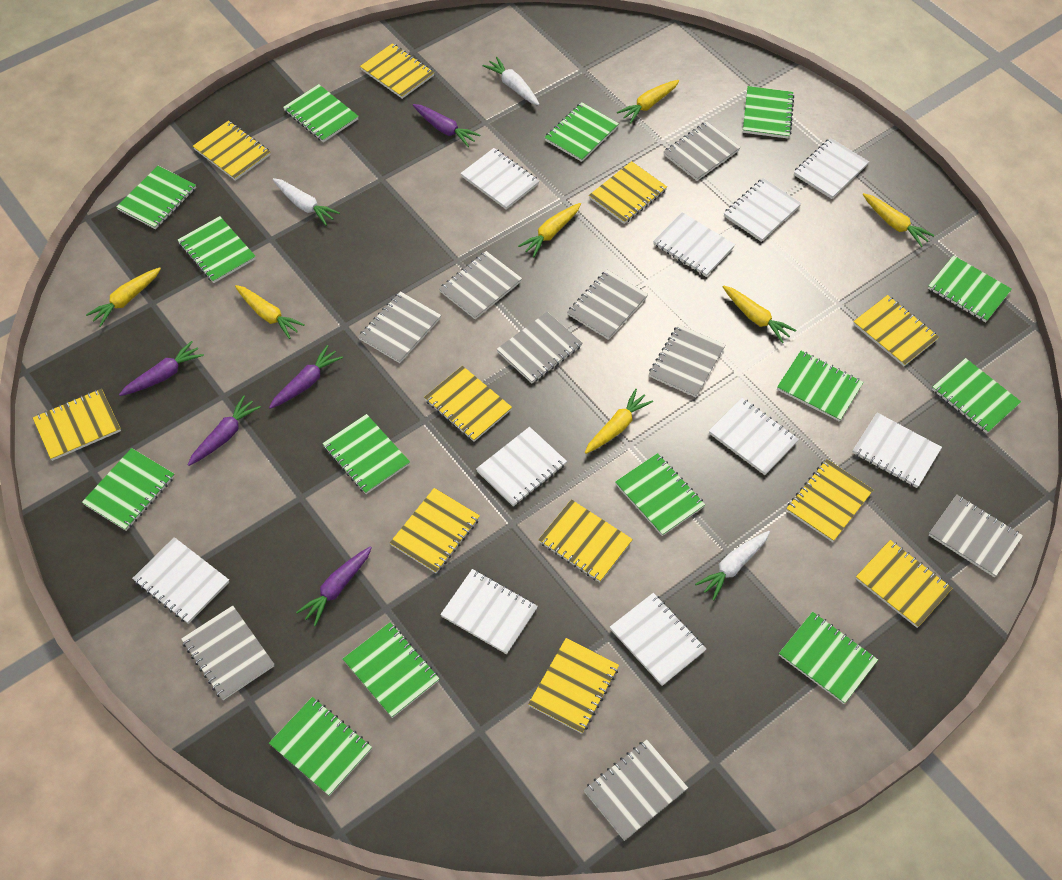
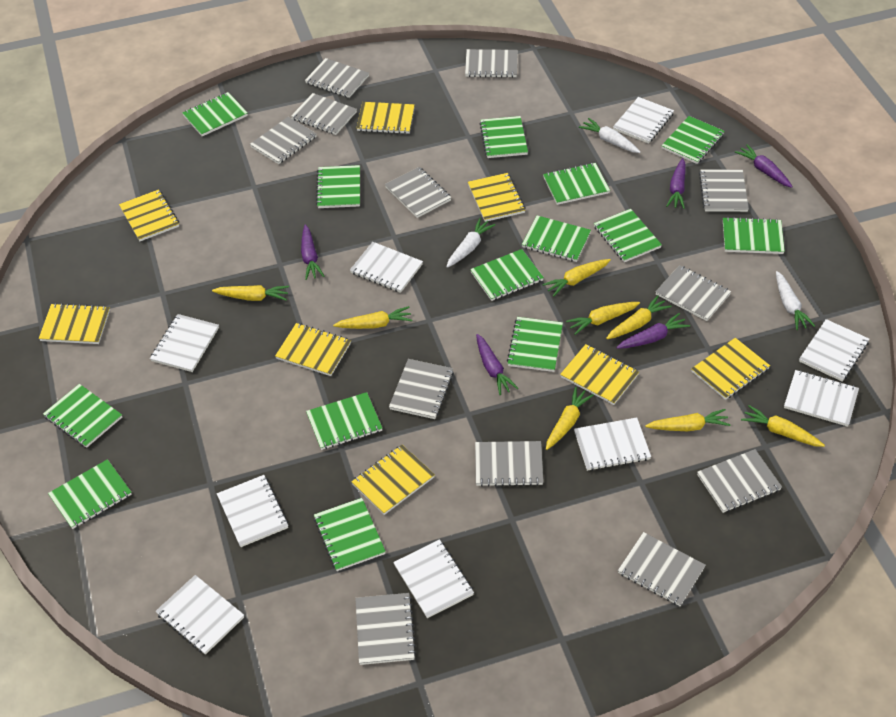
grey notebook: [181,606,274,700] [358,291,441,363] [439,251,522,319] [497,312,582,383] [568,270,648,340] [584,740,688,841] [649,324,725,397] [664,121,741,181] [929,495,1023,577] = 9 -> [250,117,317,164] [291,93,357,135] [305,58,369,98] [355,593,416,665] [385,167,452,218] [389,359,454,419] [465,49,518,78] [475,441,543,487] [618,532,706,606] [656,265,731,321] [697,449,782,513] [699,169,749,212] = 12
white notebook: [132,537,229,624] [440,569,538,654] [460,148,539,209] [476,427,567,506] [610,593,706,686] [653,212,735,277] [709,398,799,475] [724,178,801,242] [794,138,869,199] [852,413,942,488] = 10 -> [150,314,219,372] [156,575,244,655] [217,475,288,547] [350,242,423,293] [393,539,474,618] [574,418,651,471] [613,97,674,144] [784,370,859,427] [799,319,869,382] = 9
yellow carrot: [86,267,161,327] [235,285,305,339] [518,203,581,257] [585,389,653,454] [617,80,679,123] [723,285,796,343] [863,193,934,247] = 7 -> [212,285,289,301] [333,306,412,329] [543,259,611,297] [546,387,594,450] [566,302,640,335] [606,295,672,339] [645,409,731,431] [741,405,825,447] = 8
yellow notebook: [33,389,121,461] [193,121,270,181] [360,43,434,99] [390,488,480,573] [424,366,512,442] [528,638,619,734] [538,499,633,582] [589,161,667,224] [786,459,873,542] [853,295,939,366] [856,540,952,628] = 11 -> [39,303,110,344] [119,189,179,241] [275,323,351,376] [351,445,435,515] [356,102,415,134] [468,173,526,222] [560,344,639,405] [691,338,770,400] = 8

